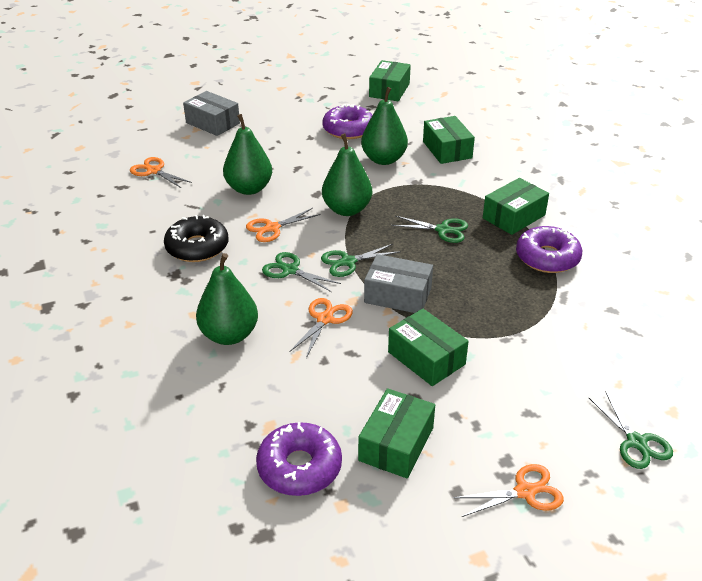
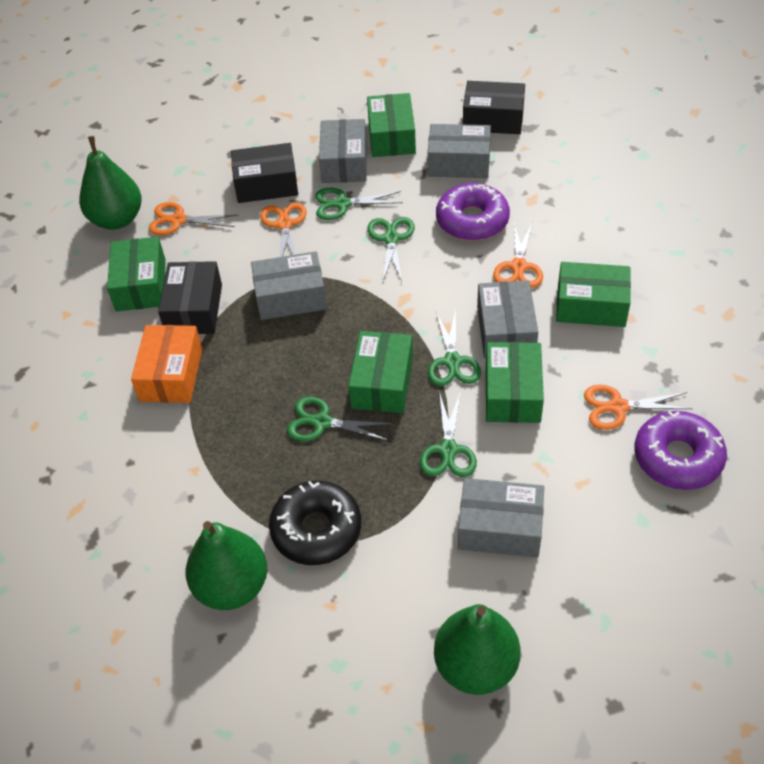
black box: none = 0 -> [158,261,222,334] [231,143,298,203] [463,81,525,134] = 3
green pear: [196,253,258,345] [223,114,272,195] [322,133,372,216] [361,87,408,165] = 4 -> [79,136,142,230] [186,521,267,610] [434,604,520,695] = 3
green scissors: [262,252,341,292] [321,243,401,277] [391,216,468,243] [588,391,673,469] = 4 -> [287,397,394,442] [315,187,403,220] [367,217,415,281] [420,391,477,477] [428,309,481,386] = 5
grey box: [183,91,240,136] [364,254,433,313] = 2 -> [251,251,327,320] [319,119,367,183] [427,124,491,178] [458,478,544,558] [477,280,538,359] = 5
orange box: none = 0 -> [131,325,203,403] = 1
purple donut: [256,422,342,496] [323,104,372,139] [516,226,582,273] = 3 -> [436,183,510,241] [634,411,727,490] = 2

